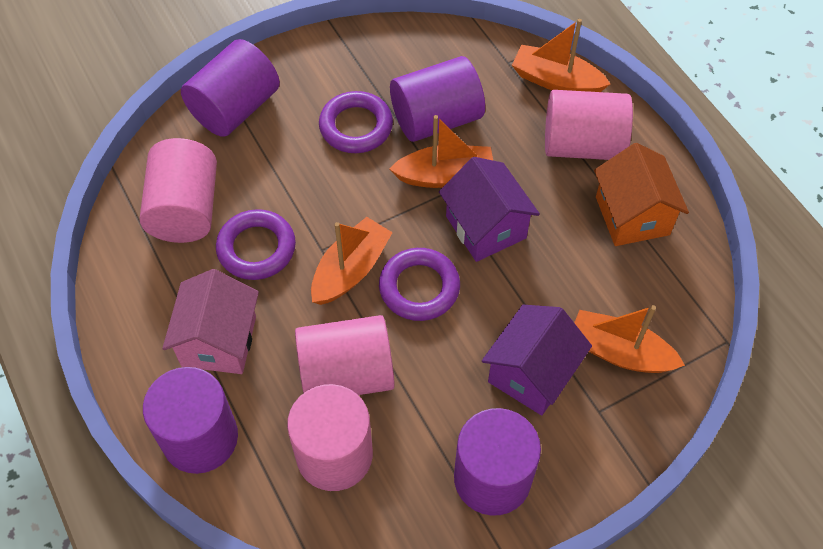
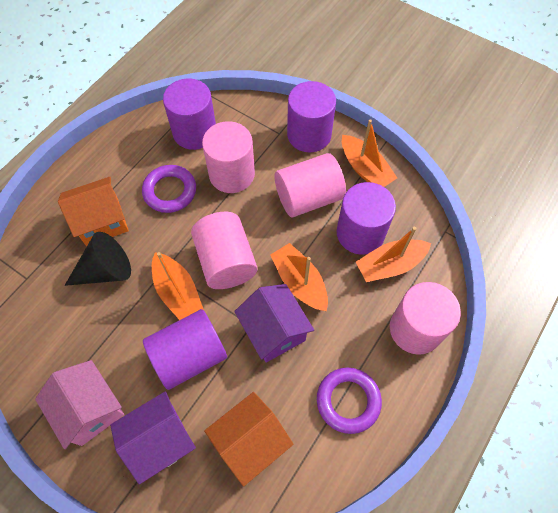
black cone: none = 0 -> [65,232,131,286] = 1
orange house: [594,143,689,246] = 1 -> [58,177,129,246] [204,392,294,487] = 2
purple ring: [216,209,296,280] [319,91,393,153] [379,248,460,321] = 3 -> [142,165,196,213] [317,367,382,434] = 2

